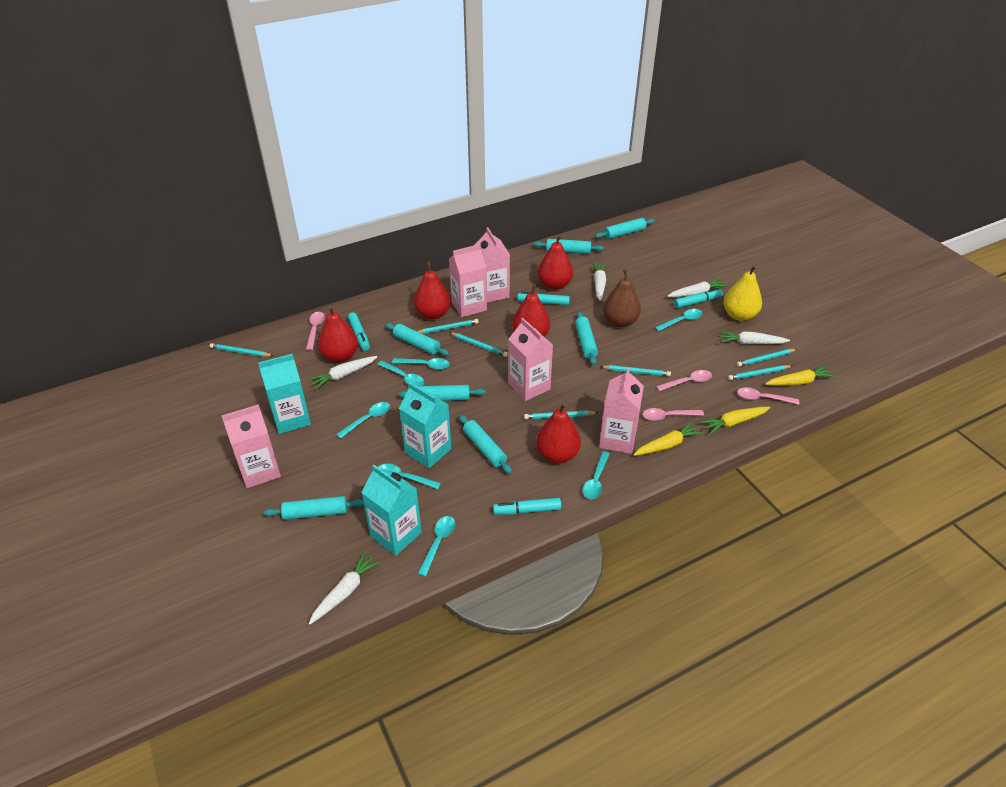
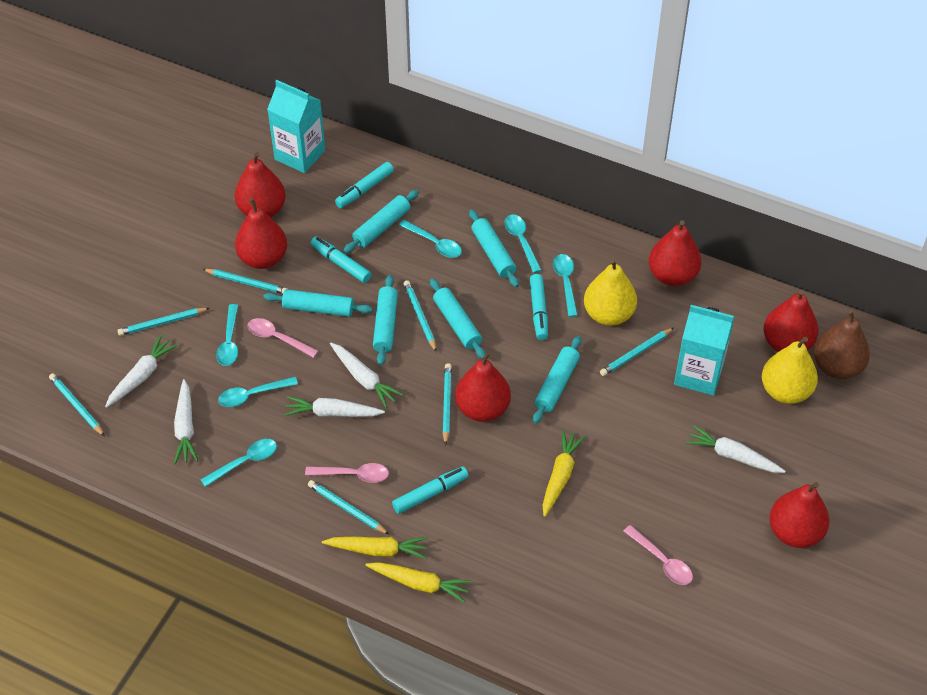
pink carton: [222,404,281,488] [449,244,487,317] [475,227,510,303] [508,318,553,401] [599,367,644,454] = 5 -> none = 0
pink spoon: [306,312,325,350] [643,408,704,421] [656,370,712,391] [737,387,799,405] = 4 -> [248,318,318,358] [305,463,389,483] [623,525,693,585] = 3
red pear: [318,306,358,362] [414,262,451,320] [512,284,550,337] [536,403,581,463] [538,235,573,290] = 5 -> [235,152,286,217] [235,198,287,269] [455,351,511,422] [649,220,701,286] [764,290,818,352] [769,482,829,548] = 6
turquoise carton: [258,354,311,434] [361,465,422,556] [399,383,451,468] = 3 -> [267,80,325,173] [674,305,734,396] = 2
turquoise rolling pin: [263,496,364,520] [385,323,449,356] [398,385,485,401] [459,415,512,474] [534,239,604,254] [575,311,598,365] [595,218,655,239] = 7 -> [263,289,373,317] [343,190,419,253] [373,275,398,366] [430,278,485,359] [469,209,519,287] [533,336,581,424] = 6
turquoise spoon: [336,402,390,439] [378,361,424,386] [378,464,441,489] [392,358,449,370] [418,516,455,577] [582,451,610,499] [655,309,703,331] = 7 -> [201,439,277,487] [216,304,238,366] [218,377,298,407] [399,220,462,258] [504,214,541,273] [553,254,578,317] = 6
yellow pear: [724,265,762,321] = 1 -> [584,259,637,326] [762,337,818,404] = 2

